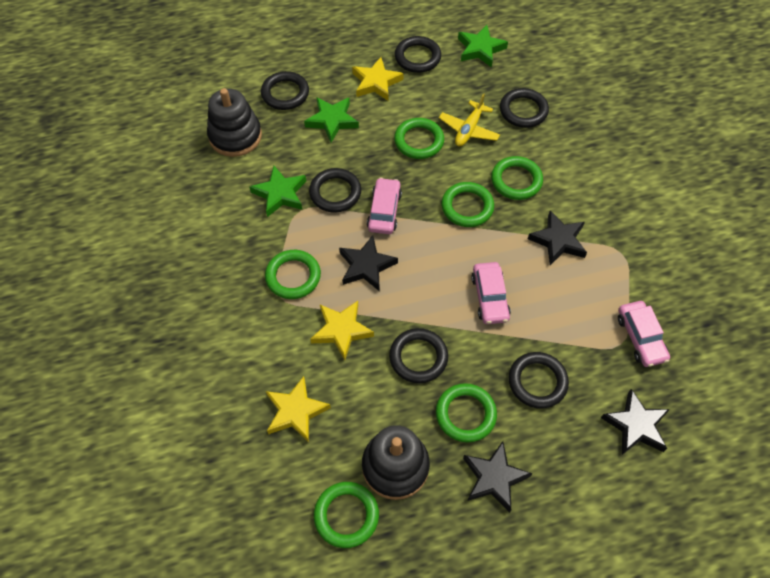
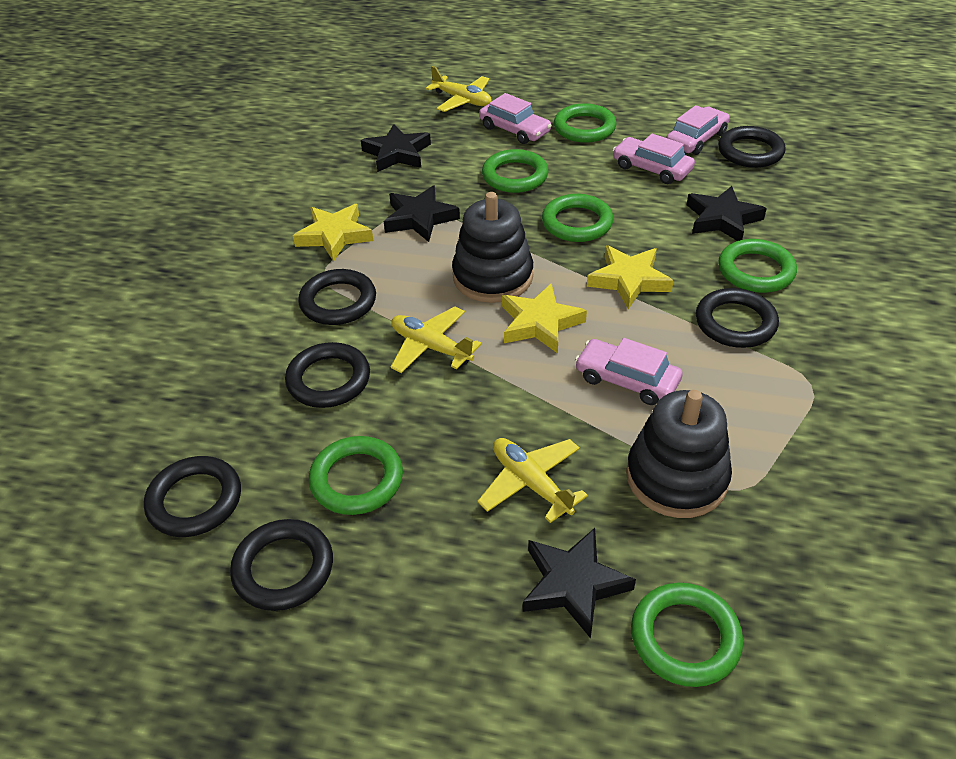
green star: [249,166,306,217] [304,97,359,142] [458,25,508,68] = 3 -> none = 0
pink car: [367,177,402,234] [471,262,511,324] [618,301,670,367] = 3 -> [479,93,552,144] [575,338,683,405] [613,134,695,184] [666,105,730,155] = 4
yellow plane: [439,93,500,146] = 1 -> [391,306,482,373] [426,66,492,112] [478,438,588,523] = 3

